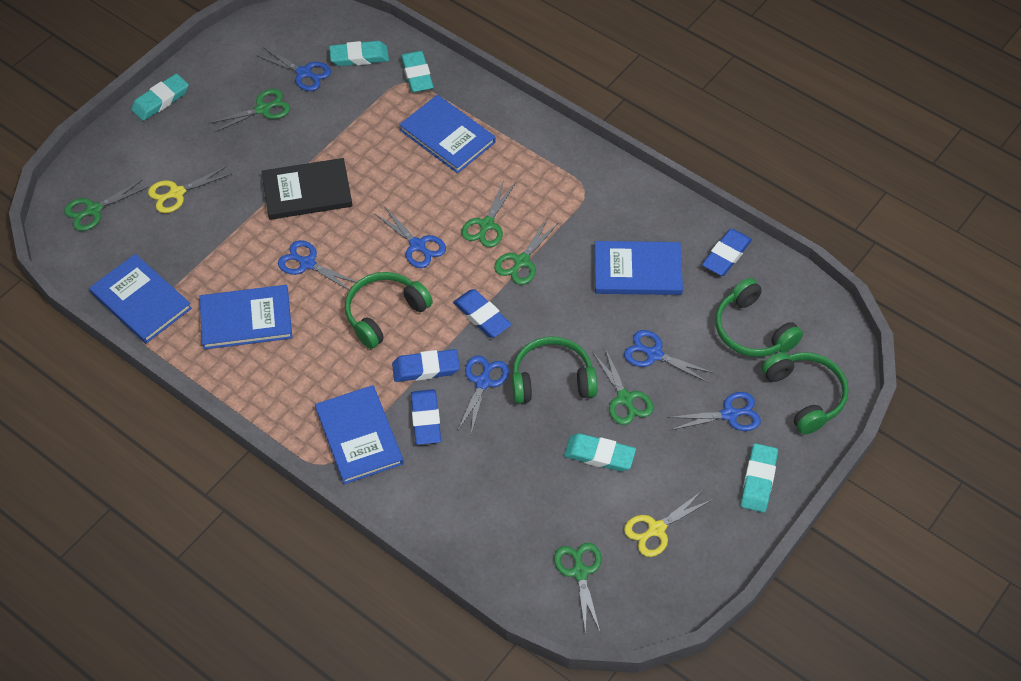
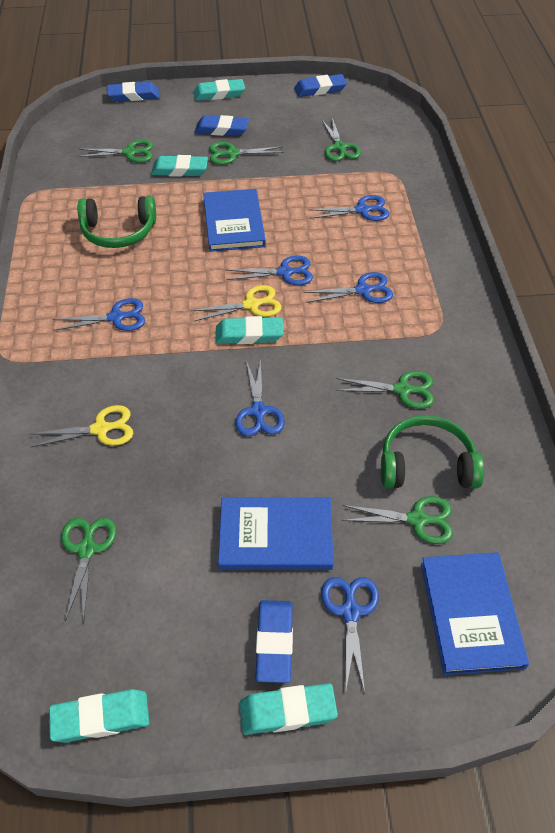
black book: [262,158,353,220] = 1 -> none = 0
blue book: [89,254,192,344] [199,285,292,350] [315,385,404,484] [399,95,496,174] [594,241,683,295] = 5 -> [203,189,266,252] [218,497,334,570] [421,552,529,675] = 3
green headphones: [345,272,433,349] [512,337,597,404] [715,278,803,357] [762,352,849,435] = 4 -> [78,196,156,248] [381,415,484,489] = 2

